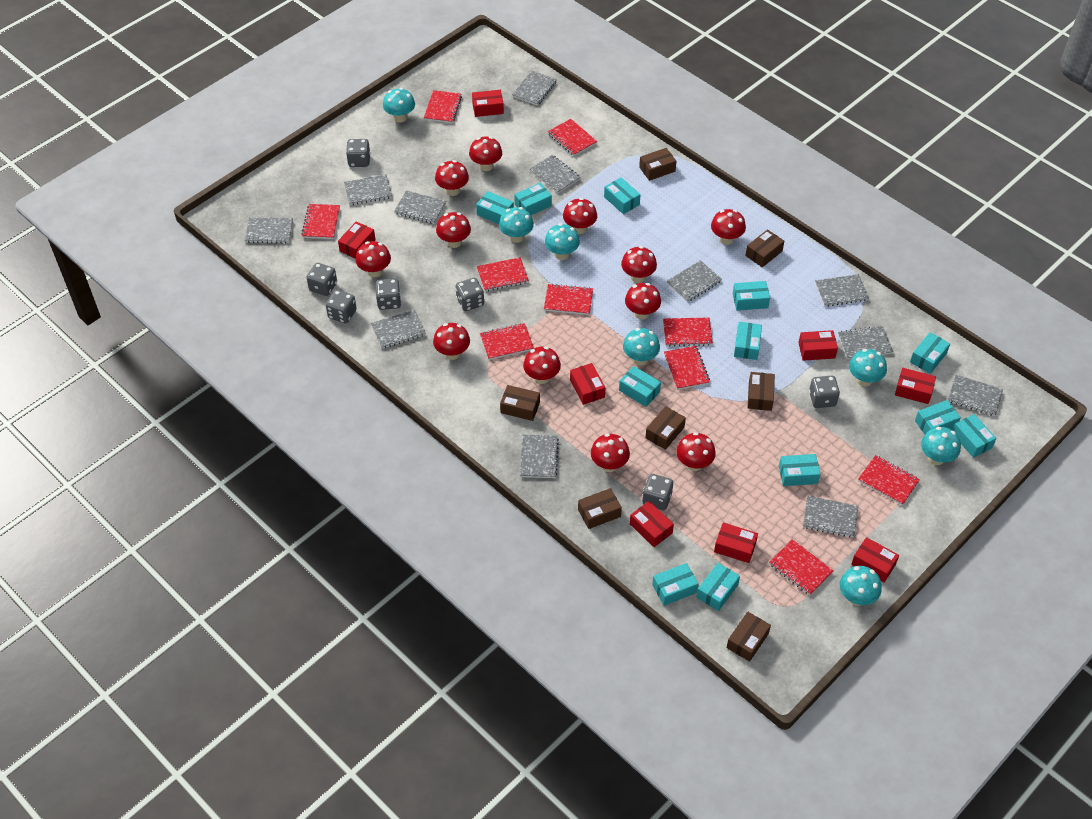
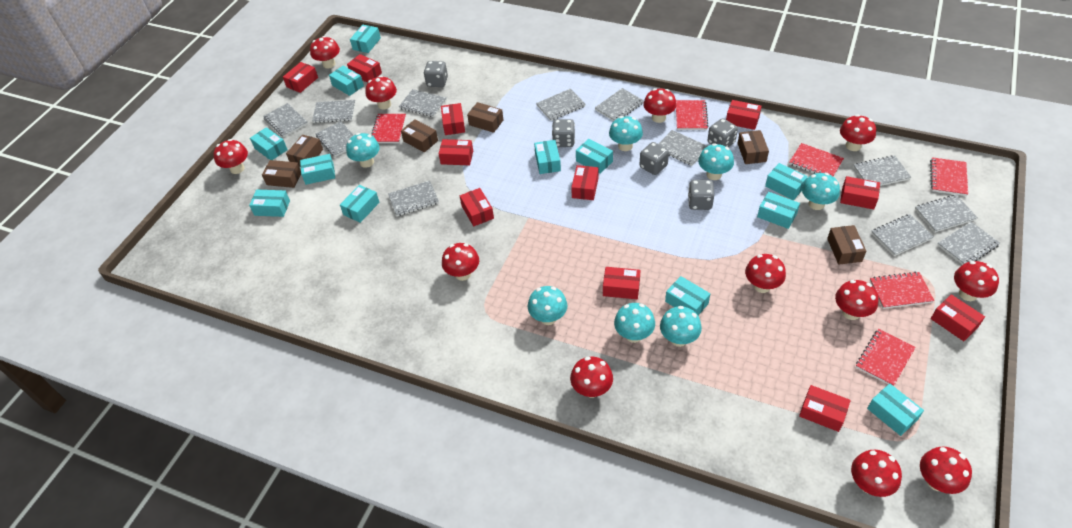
brown box: [500,385,540,421] [578,488,622,529] [639,148,677,181] [645,406,686,450] [727,612,771,662] [745,229,784,267] [748,372,775,411] = 7 -> [262,160,301,188] [286,135,323,167] [401,119,438,152] [467,102,503,133] [738,130,769,164] [827,225,866,265] = 6
grey dice: [306,263,337,296] [326,290,357,323] [346,139,370,167] [375,279,401,310] [456,278,484,311] [642,474,673,510] [809,376,840,408] = 7 -> [424,61,448,87] [552,119,575,147] [640,142,669,175] [688,180,714,210] [708,118,738,147] = 5
red box: [338,221,375,259] [472,90,504,117] [570,363,605,405] [630,501,674,547] [714,522,758,563] [798,330,838,361] [851,537,899,583] [895,368,936,404] = 8 -> [283,62,318,93] [347,54,382,83] [439,139,473,165] [441,103,465,135] [460,188,494,226] [571,165,599,200] [603,267,641,299] [726,100,762,130] [799,385,851,432] [840,176,880,209] [931,294,985,341] = 11
red notebook: [302,204,340,239] [424,90,462,123] [477,257,529,291] [480,323,534,360] [544,284,593,315] [548,119,597,156] [663,317,713,347] [664,346,710,390] [769,539,834,595] [858,455,920,505] = 10 -> [371,114,406,143] [676,100,709,130] [789,143,844,176] [856,329,916,386] [870,272,934,309] [930,157,968,196] = 6

